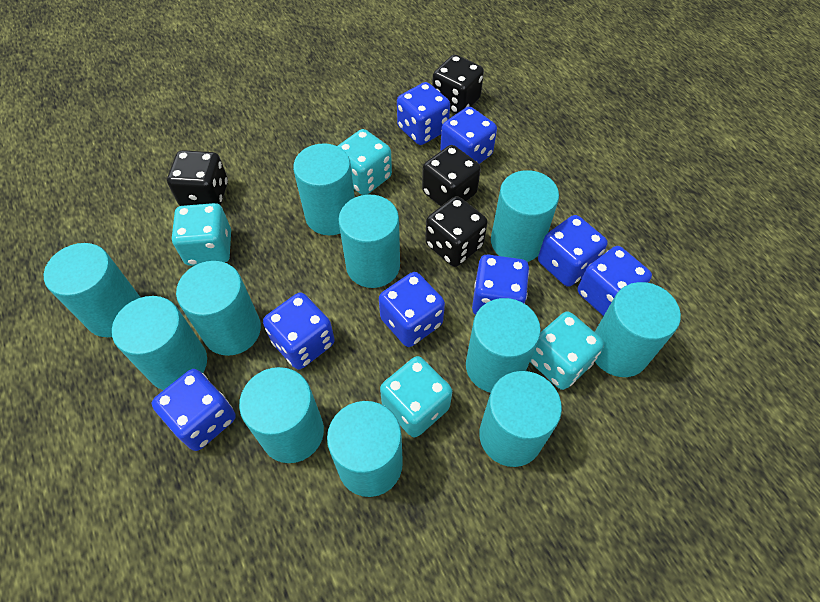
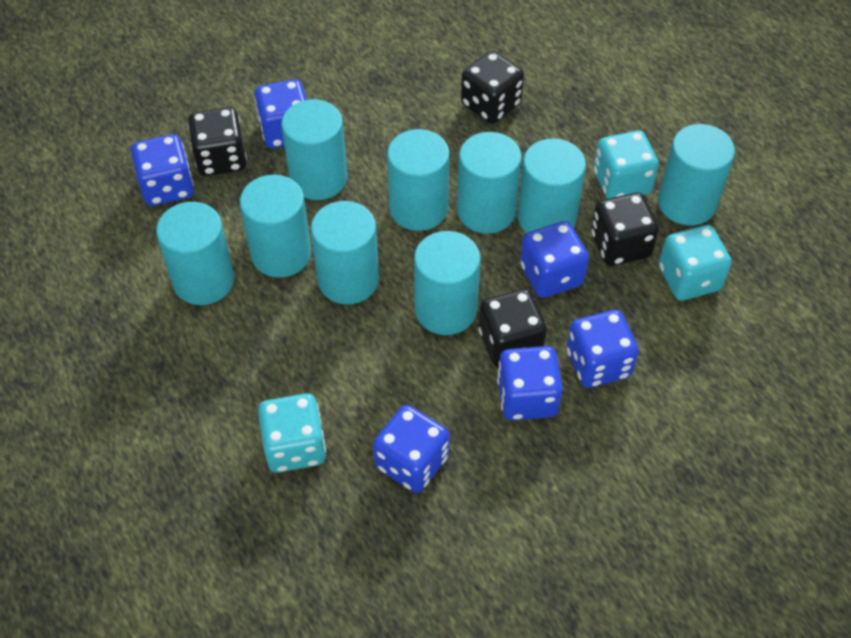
blue dice: [152,369,236,451] [263,292,335,370] [379,272,445,347] [397,82,450,145] [440,107,497,164] [472,254,529,315] [538,215,608,287] [577,246,652,316] = 8 -> [131,134,194,206] [254,79,307,148] [373,405,450,493] [497,346,563,421] [520,221,589,298] [566,310,639,388] = 6
turquoise cylinder: [44,243,141,337] [112,296,207,390] [176,261,261,356] [239,367,324,463] [293,143,355,235] [327,401,403,497] [338,195,400,288] [466,298,541,393] [479,371,562,467] [491,170,559,262] [595,282,681,377] = 11 -> [156,202,234,305] [240,175,311,278] [281,99,347,200] [311,201,379,304] [387,129,450,231] [414,231,481,335] [457,132,522,234] [517,139,586,233] [658,124,735,226] = 9
turquoise dice: [172,203,231,266] [338,129,392,195] [380,356,452,438] [530,311,604,390] = 4 -> [258,393,326,473] [594,130,659,199] [659,225,732,300] = 3

